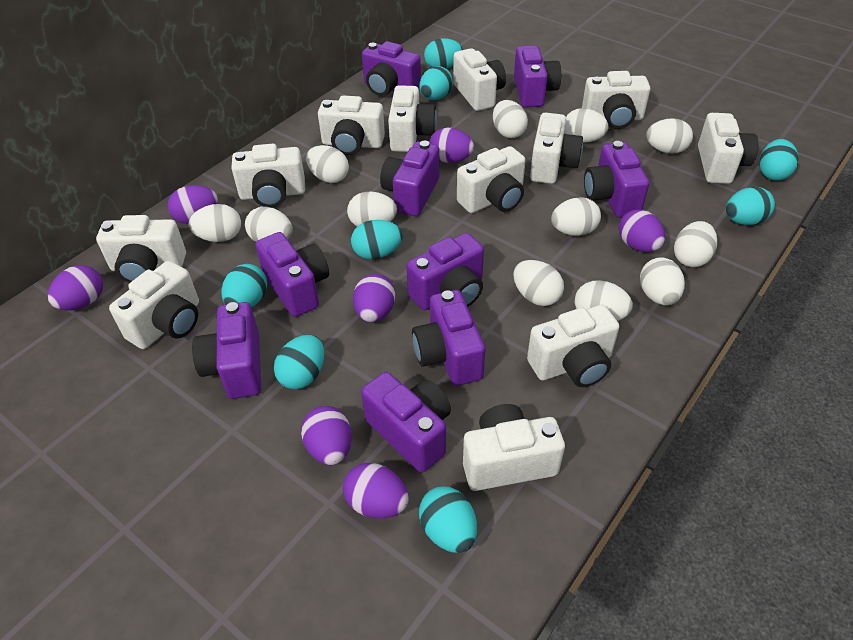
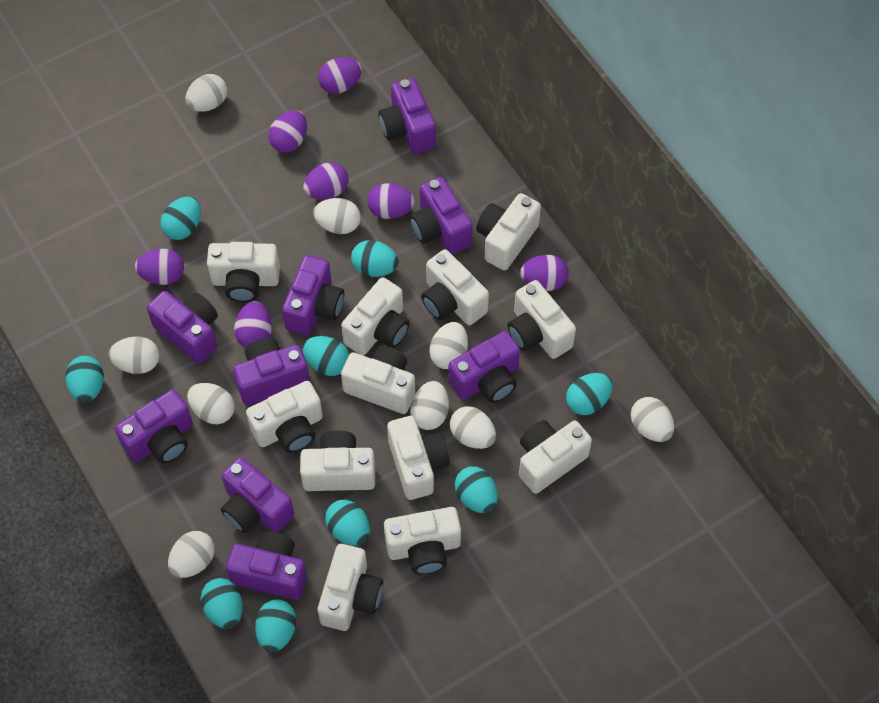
turquoise egg: [221,264,267,307] [274,335,324,389] [351,220,403,259] [419,66,453,100] [419,486,477,553] [424,38,463,69] [726,187,775,225] [759,139,799,180] = 8 -> [65,356,104,403] [160,196,201,240] [200,578,243,629] [255,599,296,653] [302,336,349,376] [325,500,370,546] [351,240,399,277] [455,466,498,513] [566,373,612,415] = 9
white egg: [189,204,241,242] [245,207,293,242] [306,145,349,183] [347,191,397,227] [493,100,528,138] [513,260,564,306] [551,197,601,236] [565,108,609,143] [575,280,633,321] [640,257,685,305] [646,118,693,154] [674,221,717,267] = 12 -> [109,336,159,374] [168,531,215,578] [185,74,227,112] [187,383,235,424] [313,198,361,234] [410,381,449,430] [429,322,468,369] [450,406,496,449] [631,397,674,442] = 9

